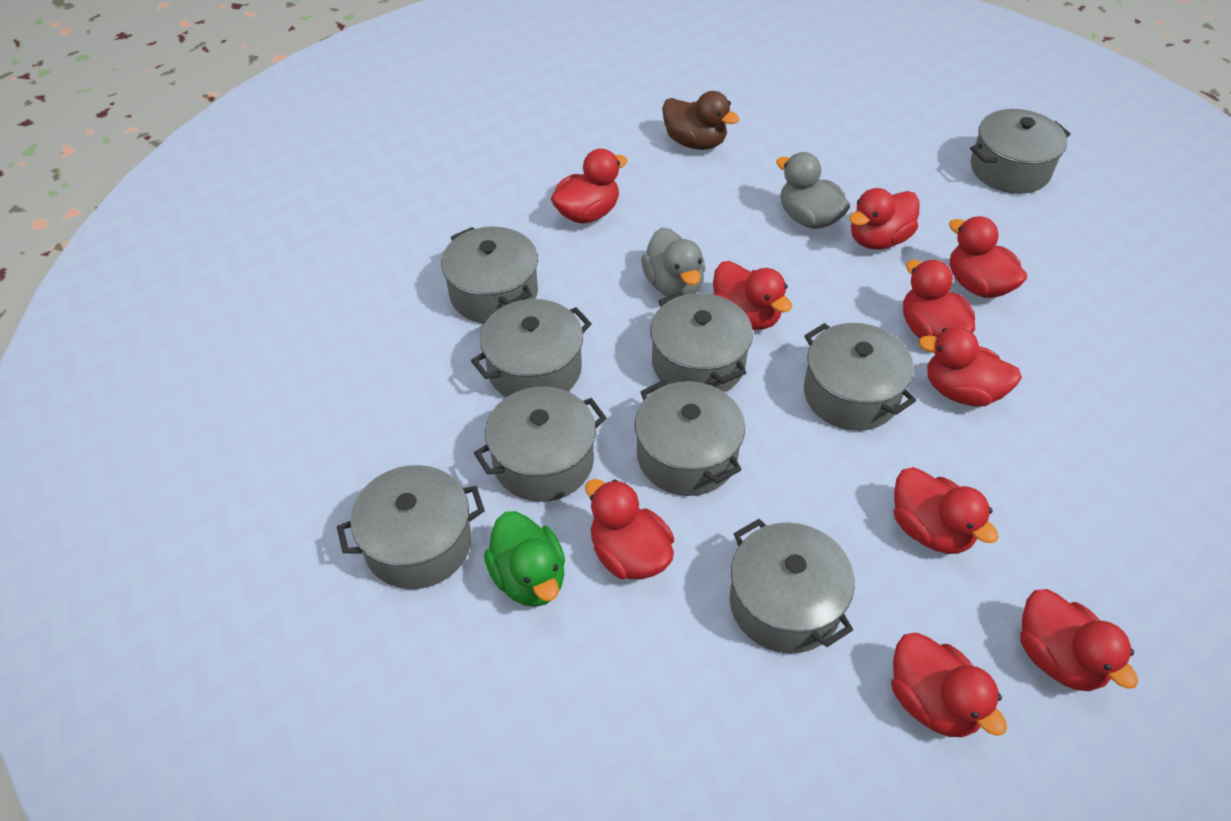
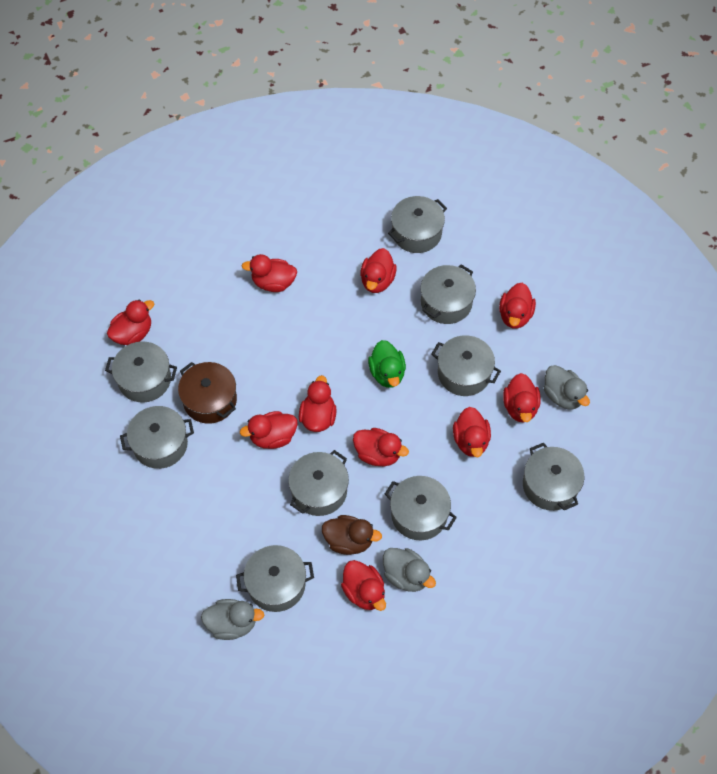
brown pot: none = 0 -> [178,362,237,424] = 1
grey duck: [641,228,705,297] [776,152,850,229] = 2 -> [201,599,264,640] [383,548,436,592] [543,365,590,409] = 3

